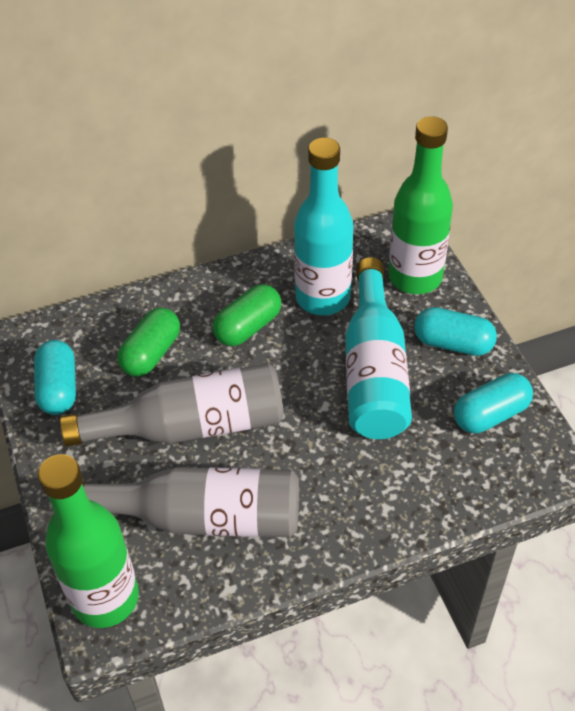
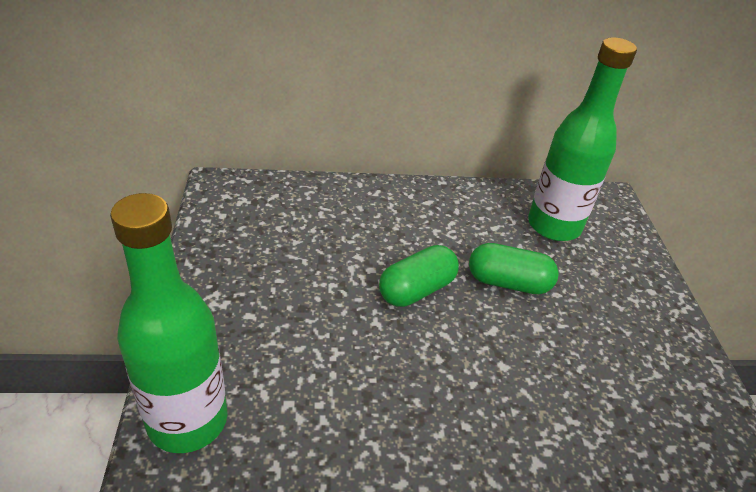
grey bottle: [60,363,284,447] [82,467,299,537] = 2 -> none = 0
turquoise bottle: [294,138,353,315] [345,257,412,439] = 2 -> none = 0
turquoise capsule: [34,340,76,415] [414,307,497,356] [454,373,533,433] = 3 -> none = 0

